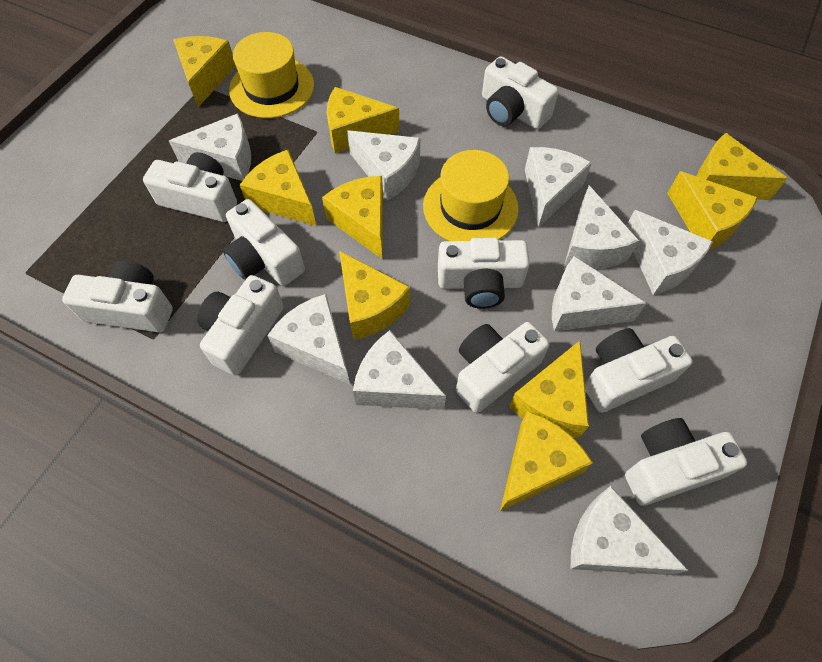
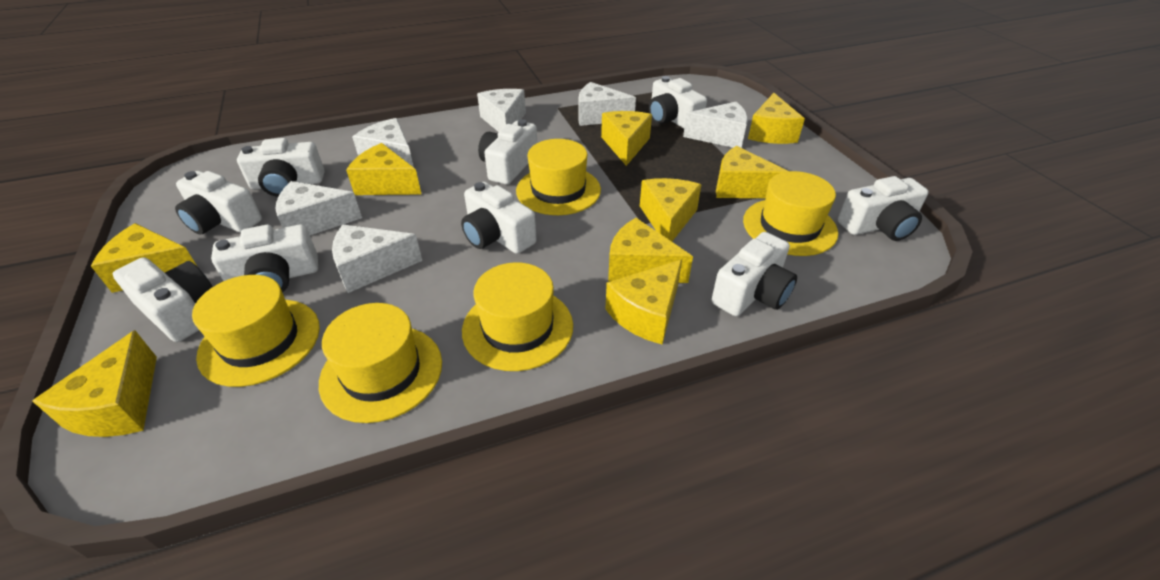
white cheese: [169,113,251,181] [267,294,350,384] [347,130,420,200] [353,330,446,410] [525,147,592,228] [552,256,647,331] [564,185,639,269] [571,486,689,575] [626,210,713,295] = 9 -> [276,181,362,235] [332,224,422,293] [352,118,414,167] [477,89,526,132] [579,82,636,126] [683,102,748,148] = 6
yellow hat: [229,32,314,118] [423,150,519,241] = 2 -> [192,275,320,387] [319,303,442,423] [462,262,573,371] [516,139,601,215] [743,171,838,256] = 5

